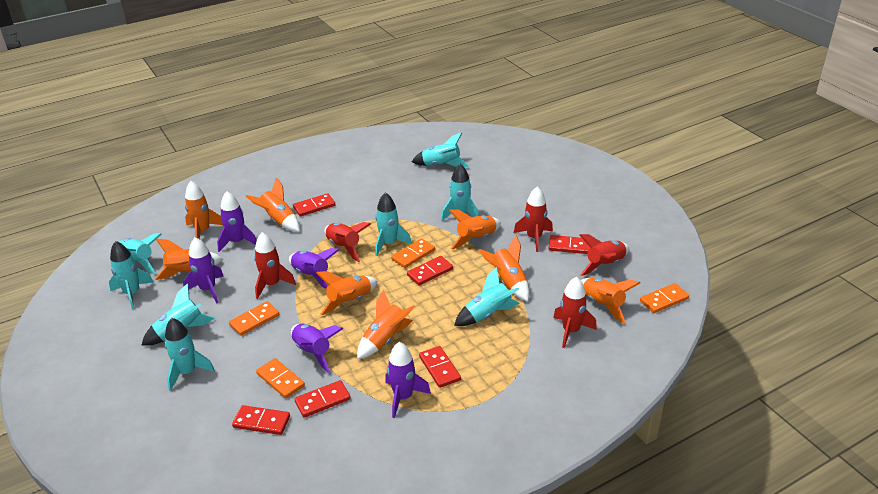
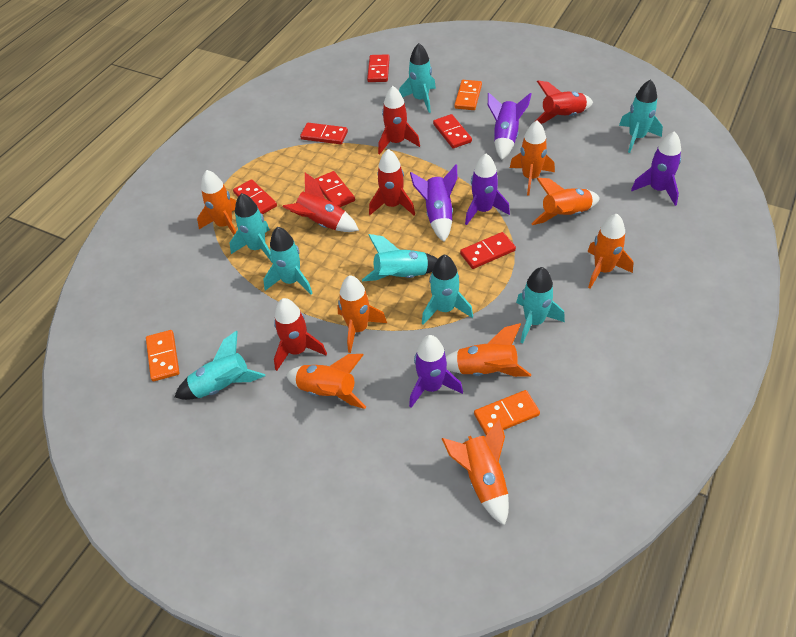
orange domino: [229,301,279,336] [256,358,305,398] [391,238,435,268] [640,283,689,313] = 4 -> [146,330,180,382] [454,80,482,110] [474,390,540,435] = 3

